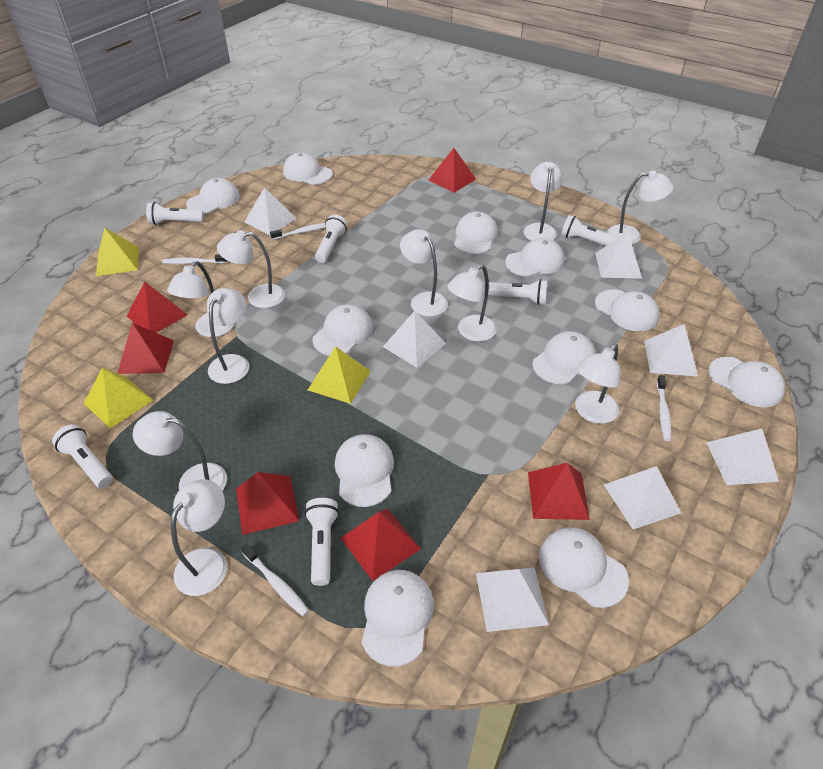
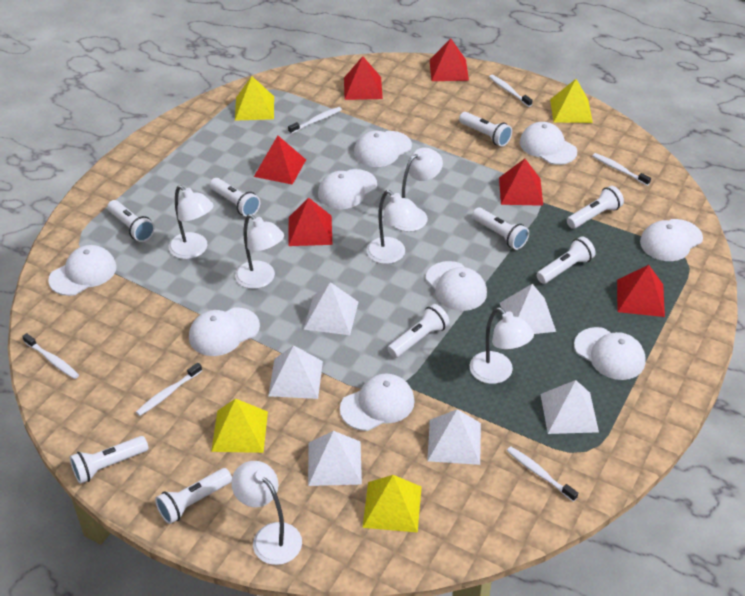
white cap: [186,178,240,214] [283,152,333,185] [313,304,373,356] [335,434,394,507] [362,570,434,666] [454,212,498,254] [505,238,565,277] [532,331,596,384] [539,527,629,608] [595,289,660,331] [708,357,785,407] = 11 -> [48,245,117,296] [189,307,260,356] [318,169,377,209] [340,374,414,431] [354,131,412,167] [426,261,487,311] [520,122,577,165] [574,327,646,380] [640,219,703,261] = 9
white flashlight: [52,424,113,488] [146,202,204,225] [305,498,339,586] [315,215,348,263] [488,279,547,305] [561,215,618,246] = 6 -> [70,436,148,484] [107,200,155,242] [155,468,232,524] [210,178,260,217] [387,304,450,358] [459,112,512,146] [472,207,529,250] [536,236,596,284] [567,186,624,229] = 9
white lamp: [133,411,227,491] [167,261,234,337] [171,479,227,596] [207,288,249,384] [217,230,285,308] [400,229,448,317] [447,265,497,342] [523,162,563,241] [575,344,620,424] [607,170,673,244] = 10 -> [169,185,214,259] [231,461,302,565] [235,214,284,289] [366,190,420,264] [394,147,443,232] [470,307,534,384] = 6
white pyramid: [244,187,297,235] [383,311,446,368] [476,567,549,632] [595,232,642,279] [604,466,681,529] [644,324,698,376] [706,428,779,485] = 7 -> [268,345,323,399] [304,282,358,335] [308,431,362,486] [427,409,481,465] [500,284,556,334] [541,380,599,434] = 6
white toothbrush: [162,255,228,264] [241,544,309,617] [270,223,325,240] [657,375,671,441] = 4 -> [22,333,79,379] [136,363,202,416] [288,107,342,134] [489,75,532,107] [507,446,578,502] [592,153,651,186] = 6
yellow pyramid: [84,368,153,429] [96,228,139,276] [308,346,371,404] = 3 -> [211,399,268,453] [235,76,274,121] [362,475,421,533] [550,79,593,123] = 4

